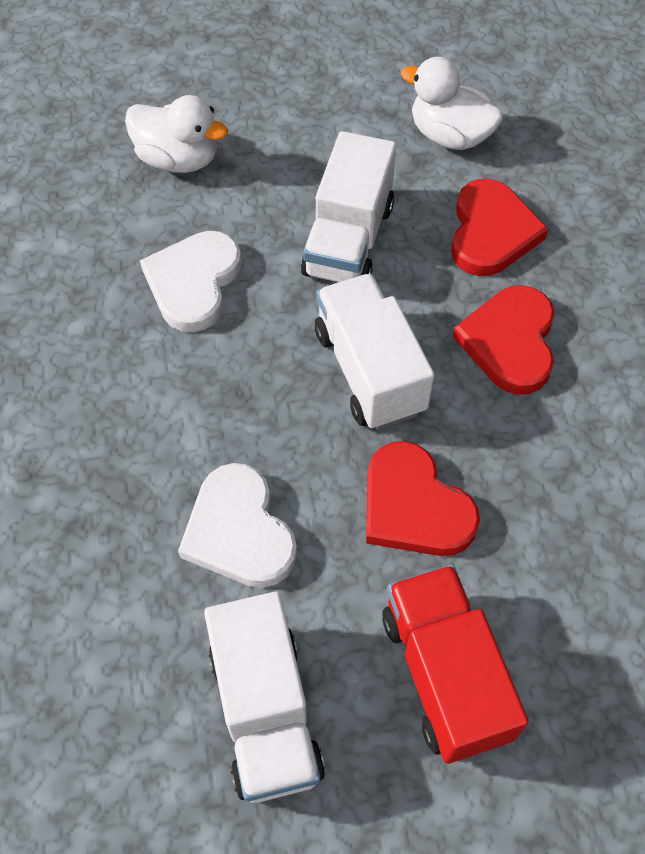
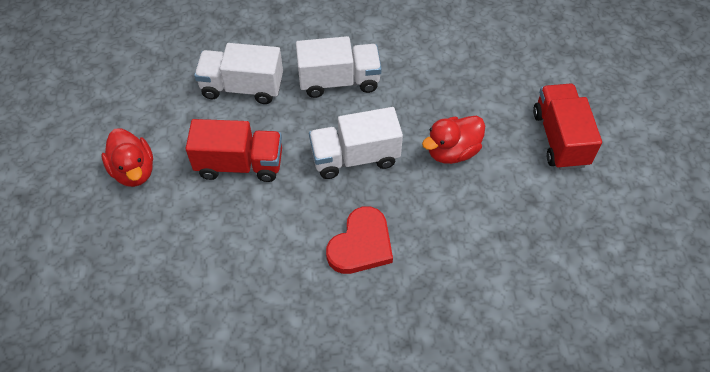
red duck: none = 0 -> [101,129,153,187] [422,116,485,164] = 2
red heart: [366,441,480,556] [451,179,548,276] [453,285,554,395] = 3 -> [326,206,393,274] = 1
red truck: [382,565,529,764] = 1 -> [186,119,282,182] [533,84,602,170] = 2
white duck: [125,95,228,173] [401,57,503,150] = 2 -> none = 0
white heart: [140,231,242,332] [178,463,297,588] = 2 -> none = 0

